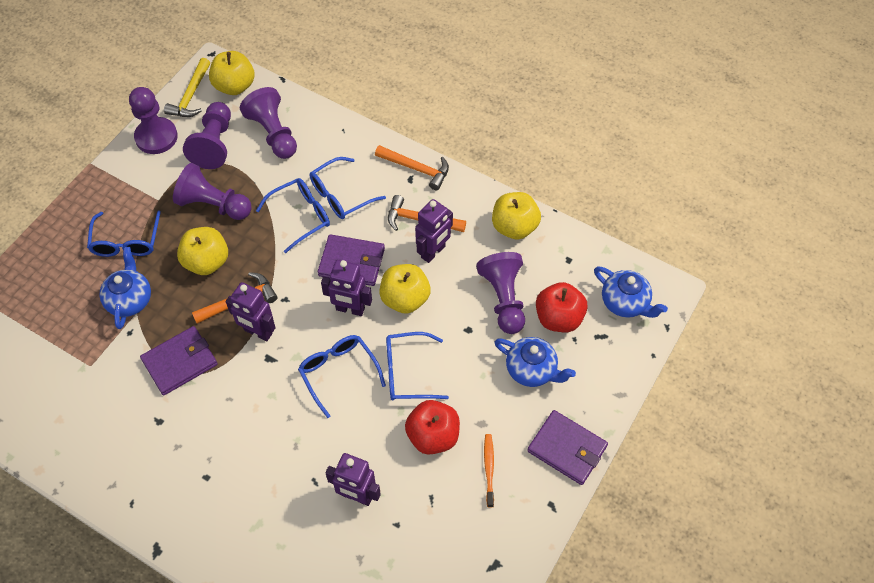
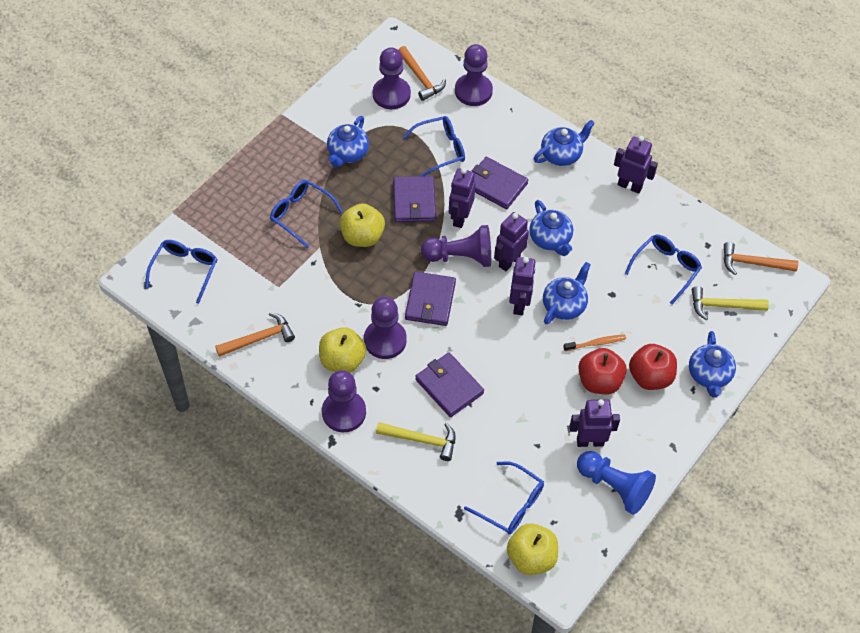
blue pawn: none = 0 -> [577,451,656,515] = 1
blue teapot: [100,247,151,329] [494,337,576,387] [594,266,668,318] = 3 -> [327,116,369,168] [529,200,573,256] [534,120,595,166] [543,262,591,324] [689,331,736,398] = 5
purple robot: [226,282,276,341] [321,260,372,316] [325,453,381,506] [415,199,453,263] = 4 -> [449,168,475,228] [494,212,529,271] [509,257,536,315] [570,399,620,447] [614,136,658,194] = 5
purple wallet: [140,326,218,396] [318,234,385,286] [527,410,608,485] = 3 -> [393,176,436,222] [405,272,456,326] [415,352,484,417] [472,157,528,209] = 4
yellow apple: [177,227,228,275] [209,51,254,95] [379,264,431,314] [492,192,541,240] = 4 -> [319,327,367,373] [340,203,385,247] [507,524,558,575] = 3
yellow hammer: [164,58,210,117] = 1 -> [376,422,456,461] [692,286,769,320] = 2

